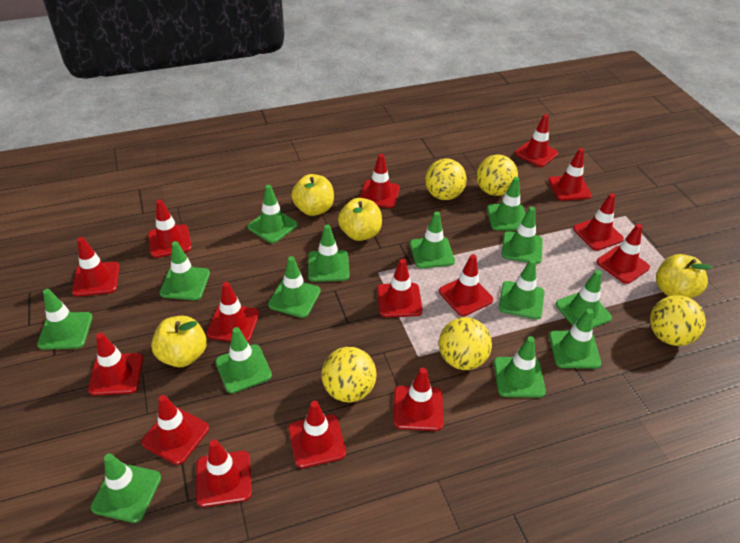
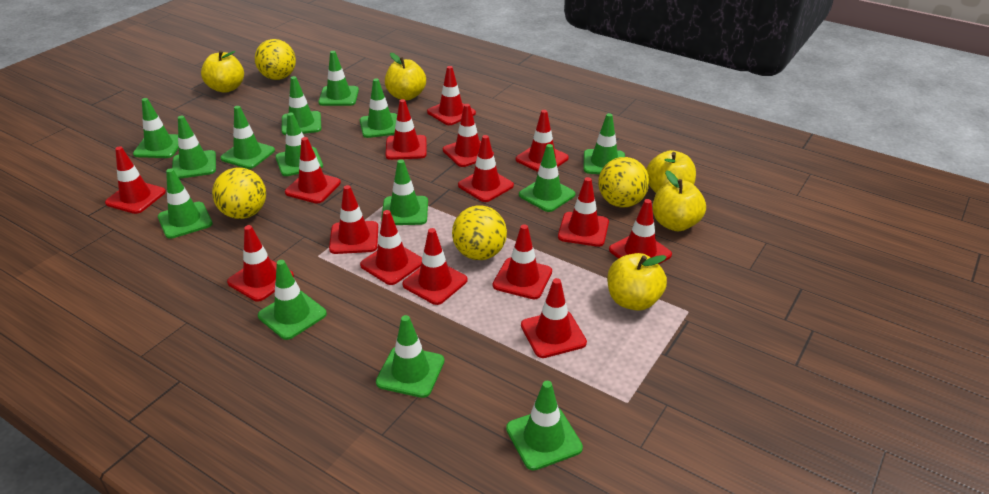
yellow apple: [151,316,207,367] [291,174,334,216] [338,198,382,241] [656,254,713,298] = 4 -> [201,51,244,93] [385,53,426,100] [607,253,667,311] [646,150,696,193] [653,170,706,231] = 5
yellow ball: [321,347,376,402] [425,159,467,200] [439,317,492,370] [476,155,518,196] [650,295,706,346] = 5 -> [212,168,266,219] [255,39,296,80] [452,205,507,260] [598,157,649,207] = 4

